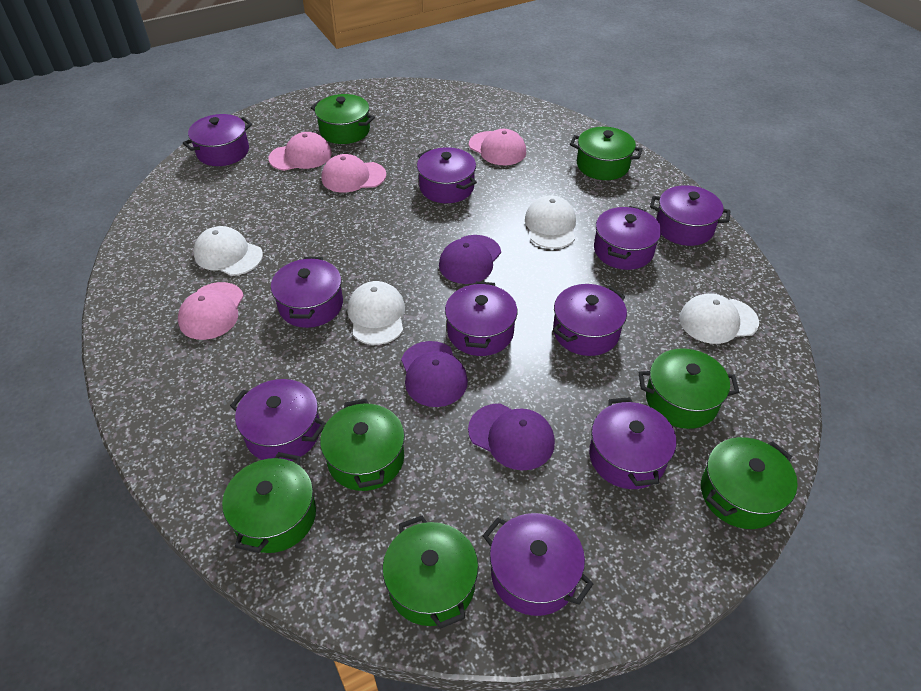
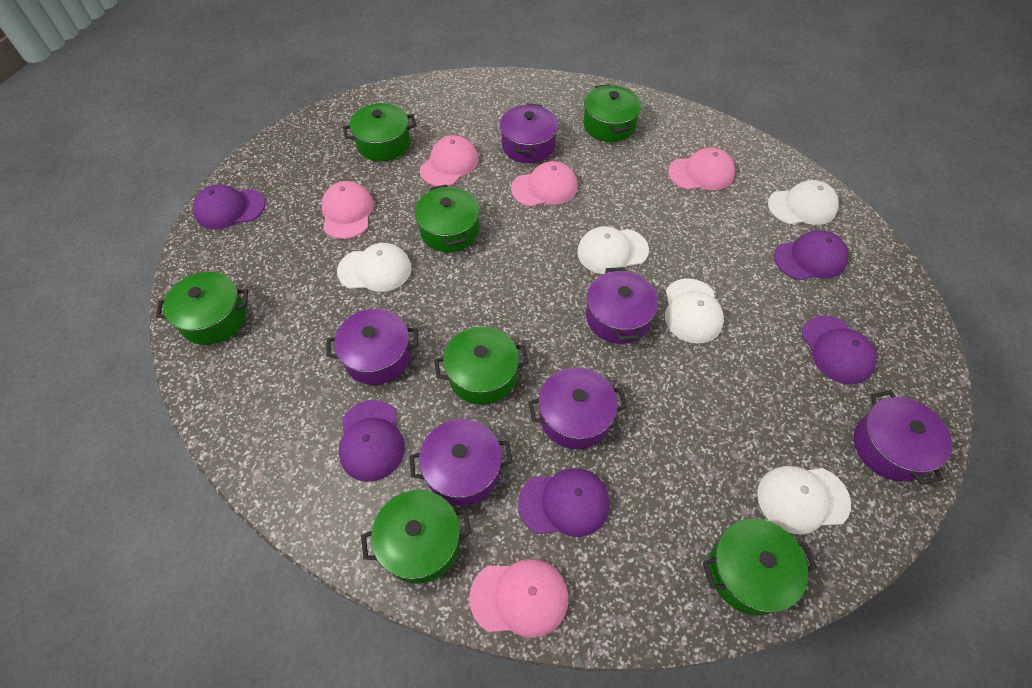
pink cap: [178,282,244,340] [269,132,332,171] [322,154,386,193] [469,129,526,165] = 4 -> [321,181,374,239] [420,135,478,186] [469,559,568,638] [511,161,578,207] [668,147,735,190] = 5
purple cap: [401,341,468,407] [439,235,501,284] [468,403,555,470] = 3 -> [193,184,265,230] [338,400,405,482] [518,468,610,537] [774,230,848,280] [802,315,877,384] = 5
purple pot: [183,114,252,166] [230,379,326,461] [271,257,343,328] [417,147,477,203] [445,281,518,356] [483,513,593,616] [552,284,627,356] [589,397,676,489] [594,206,662,270] [650,185,731,246] = 10 -> [326,309,419,385] [409,419,512,506] [500,103,558,163] [528,367,627,449] [586,267,658,344] [854,390,952,485] = 6
white cap: [193,226,263,276] [347,281,405,345] [525,195,576,249] [679,293,759,344] = 4 -> [337,243,412,292] [577,226,649,274] [665,278,724,344] [757,466,851,535] [768,180,839,225] = 5

